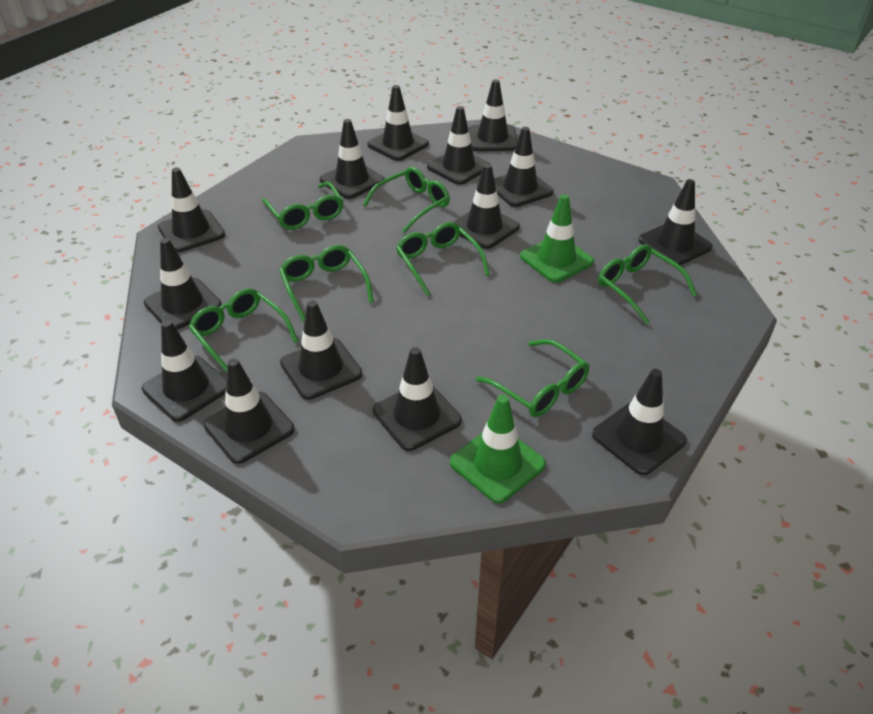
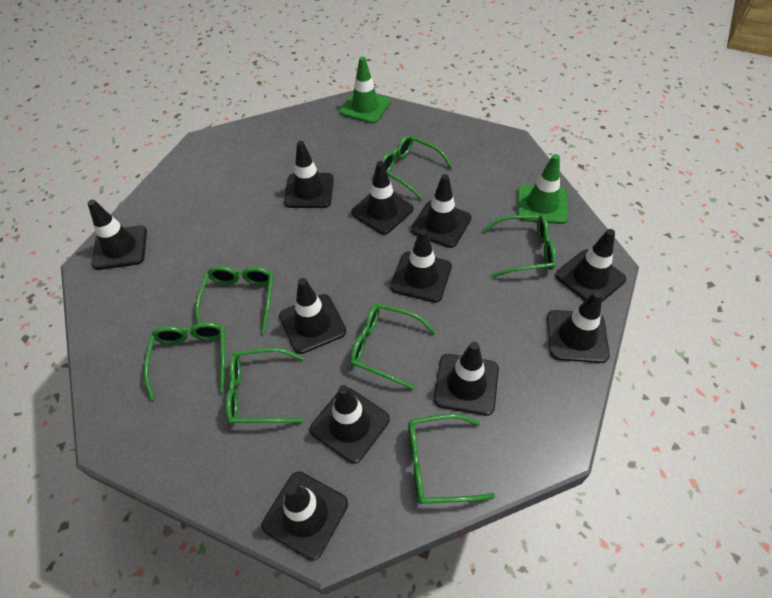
black traffic cone: [142,320,227,422] [144,238,222,330] [158,167,225,253] [203,358,295,464] [280,300,362,400] [320,119,385,199] [367,85,429,161] [373,347,462,451] [427,106,490,185] [453,164,520,249] [469,79,517,151] [494,127,553,207] [592,369,687,475] [638,179,713,265] = 14 -> [87,200,147,270] [261,472,348,561] [279,278,346,354] [284,141,334,208] [310,385,390,464] [351,161,413,235] [390,229,452,303] [411,174,472,248] [434,342,499,416] [547,291,610,363] [555,229,626,302] = 11

